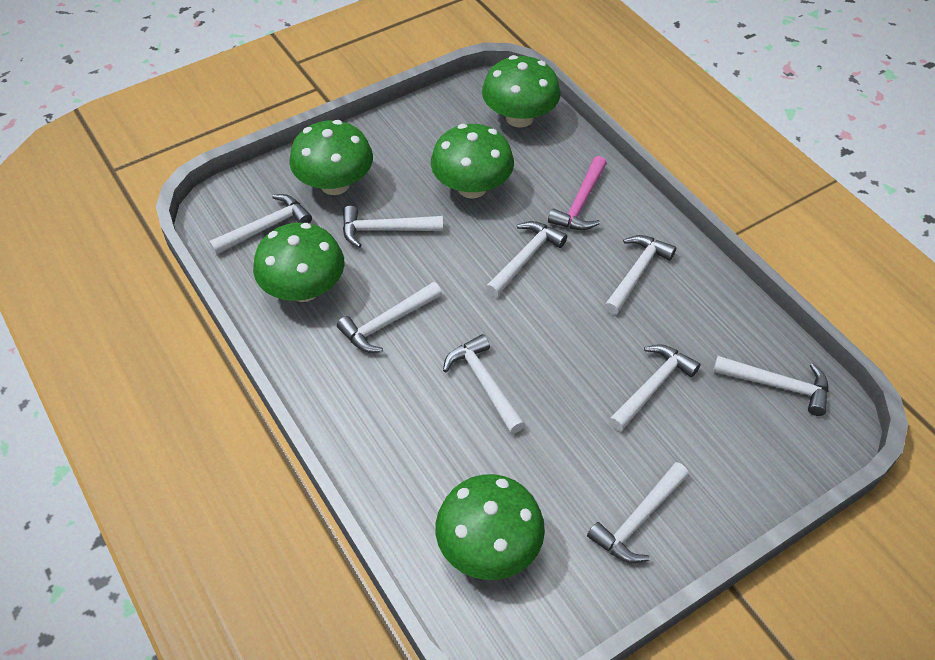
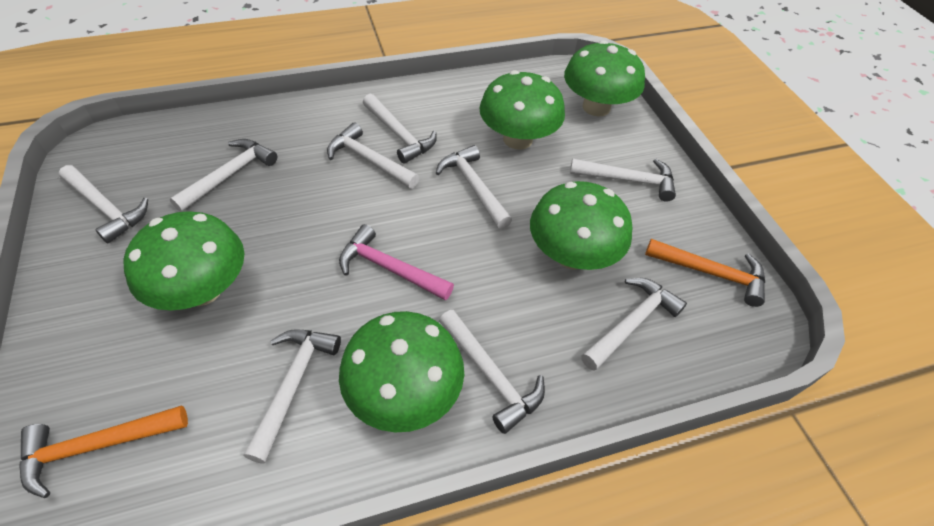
orange hammer: none = 0 -> [19,406,188,498] [645,239,765,307] = 2

